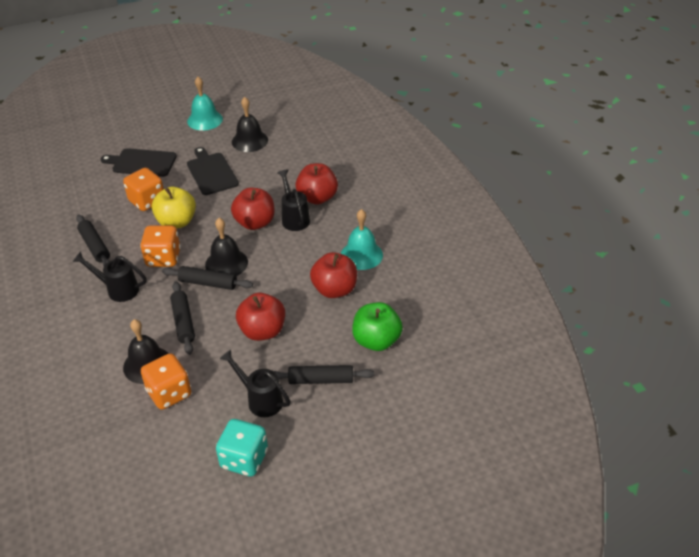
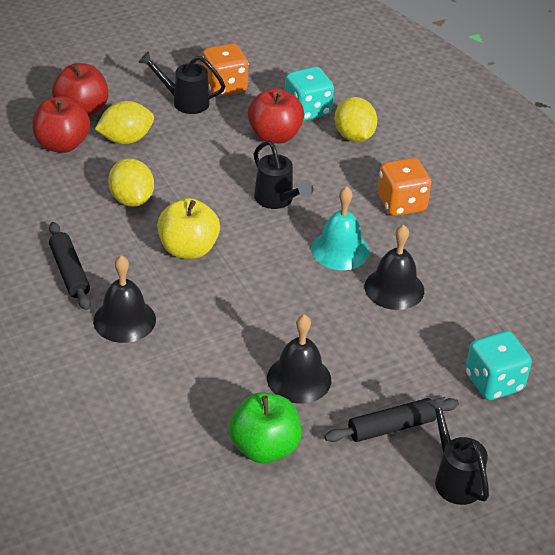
black cutting board: [101,148,177,177] [187,147,239,195] = 2 -> none = 0
black rolling pin: [76,215,110,266] [162,266,253,290] [170,281,195,355] [274,365,374,384] = 4 -> [49,222,91,310] [324,398,459,442] = 2
orange dice: [123,168,164,211] [140,225,181,267] [141,353,191,410] = 3 -> [202,43,249,96] [378,158,431,216] = 2
red apple: [231,188,275,230] [236,293,285,341] [295,163,338,205] [310,252,357,298] = 4 -> [32,96,90,153] [52,63,108,116] [248,88,304,144] = 3
turquoise bell: [187,77,223,131] [341,209,383,270] = 2 -> [311,187,369,270] = 1
turquoise dice: [216,419,268,476] = 1 -> [285,66,334,121] [465,331,532,400] = 2
yellow lemon: none = 0 -> [95,101,154,144] [108,158,154,207] [335,97,377,142] = 3

